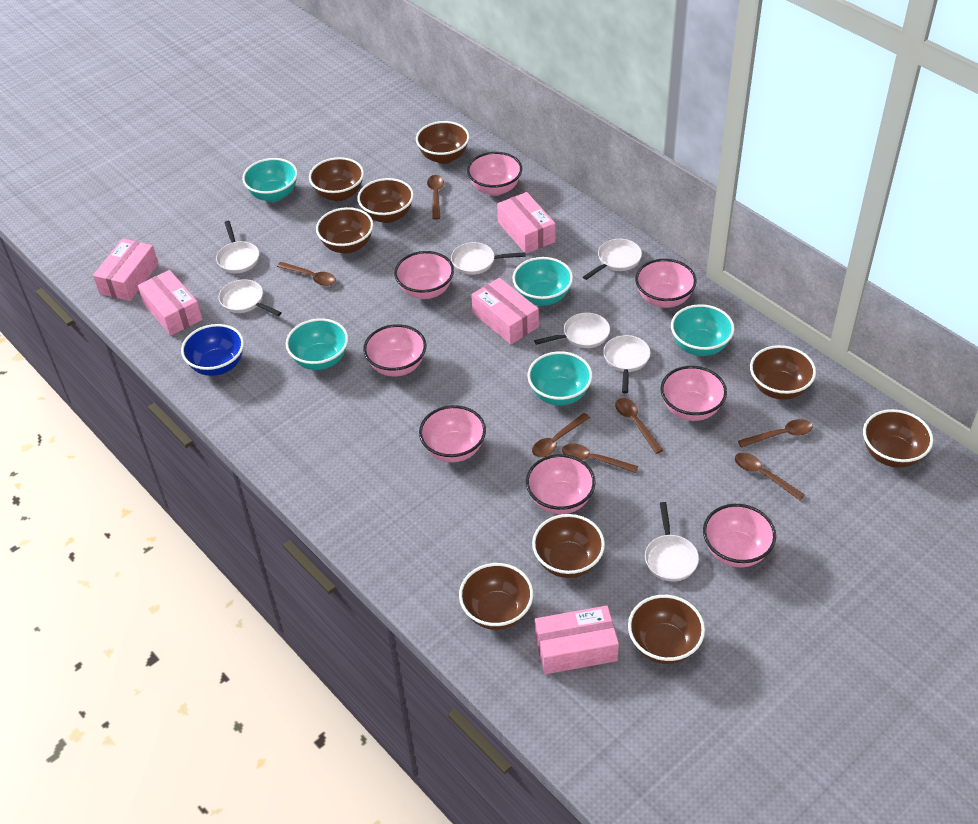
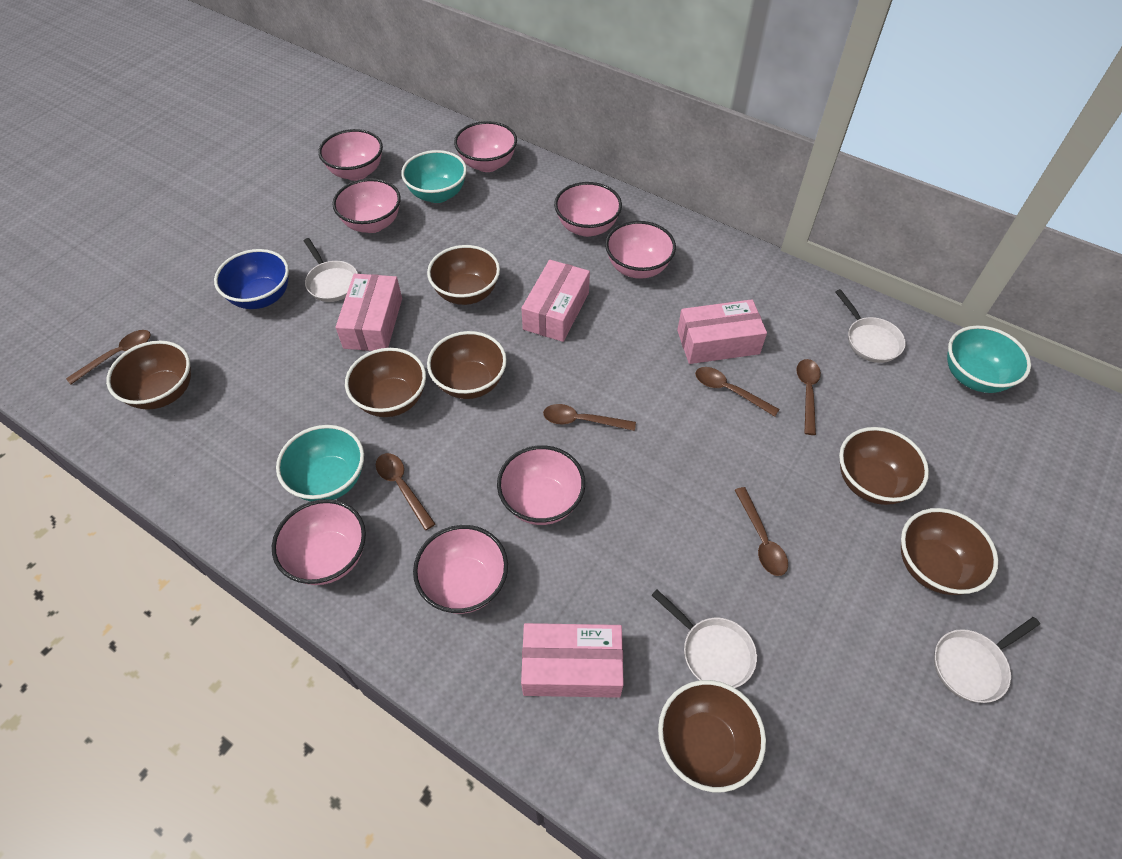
brown bowl: [309,157,364,201] [316,207,373,254] [357,178,414,223] [416,121,470,164] [459,563,533,630] [532,514,605,578] [628,595,705,664] [750,345,816,400] [863,409,933,468] = 9 -> [106,341,191,410] [345,348,426,417] [427,245,500,305] [427,331,507,399] [658,680,766,792] [839,427,929,505] [901,508,998,595] = 7
brown spoon: [277,262,336,286] [427,175,444,220] [532,413,590,457] [562,443,638,473] [615,398,663,454] [735,452,805,500] [738,419,813,448] = 7 -> [66,330,151,384] [376,453,435,530] [543,404,636,431] [695,367,780,417] [735,487,788,576] [796,359,821,435] = 6
pink box: [93,238,158,301] [138,270,203,336] [471,278,539,344] [497,192,556,254] [535,606,619,674] = 5 -> [335,274,402,351] [521,260,590,342] [521,623,624,698] [677,299,767,364] = 4
turquoise bowl: [242,158,298,202] [286,318,348,370] [512,257,573,306] [527,351,592,406] [671,304,734,356] = 5 -> [276,425,364,502] [401,150,467,203] [947,325,1031,393] = 3
white pan: [216,221,259,274] [219,279,282,316] [451,242,526,275] [534,313,610,348] [583,239,642,280] [603,335,651,393] [645,502,699,581] = 7 -> [304,238,358,302] [652,589,757,688] [835,289,906,363] [934,617,1040,703] = 4

